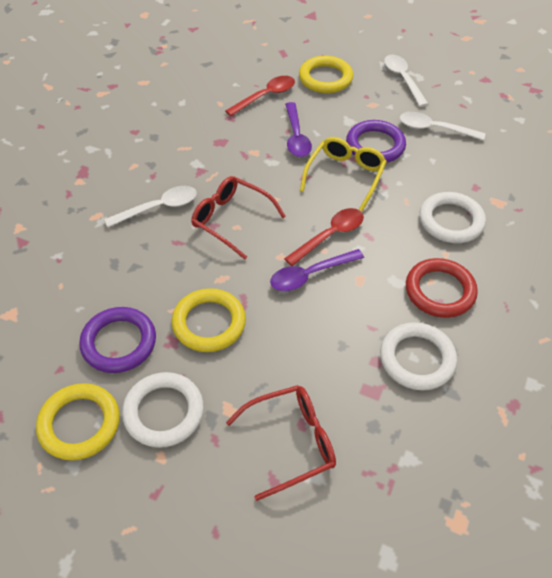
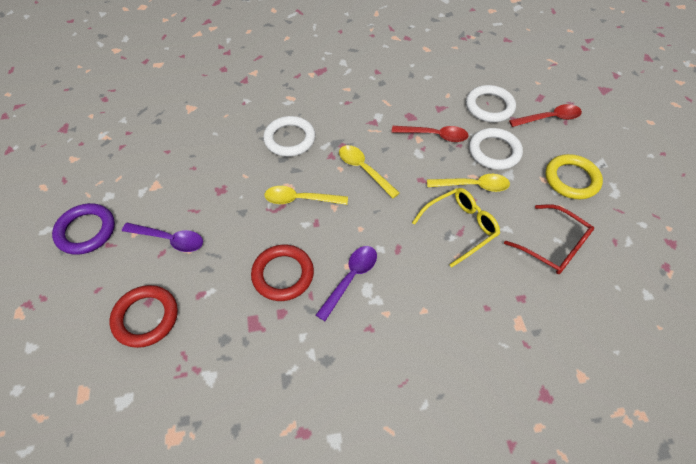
purple ring: [79,307,156,373] [346,120,406,163] = 2 -> [52,203,115,255] = 1
red glasses: [192,176,286,260] [226,385,336,501] = 2 -> [504,204,594,274] = 1
red ring: [406,258,478,318] = 1 -> [110,285,178,348] [251,245,314,301] = 2
white spoon: [104,186,197,227] [384,54,428,107] [400,112,485,141] = 3 -> none = 0
yellow ring: [36,383,120,460] [172,288,246,352] [299,56,353,93] = 3 -> [545,154,603,199] = 1
yellow spoon: none = 0 -> [264,186,348,205] [339,145,400,198] [427,174,510,192] = 3

